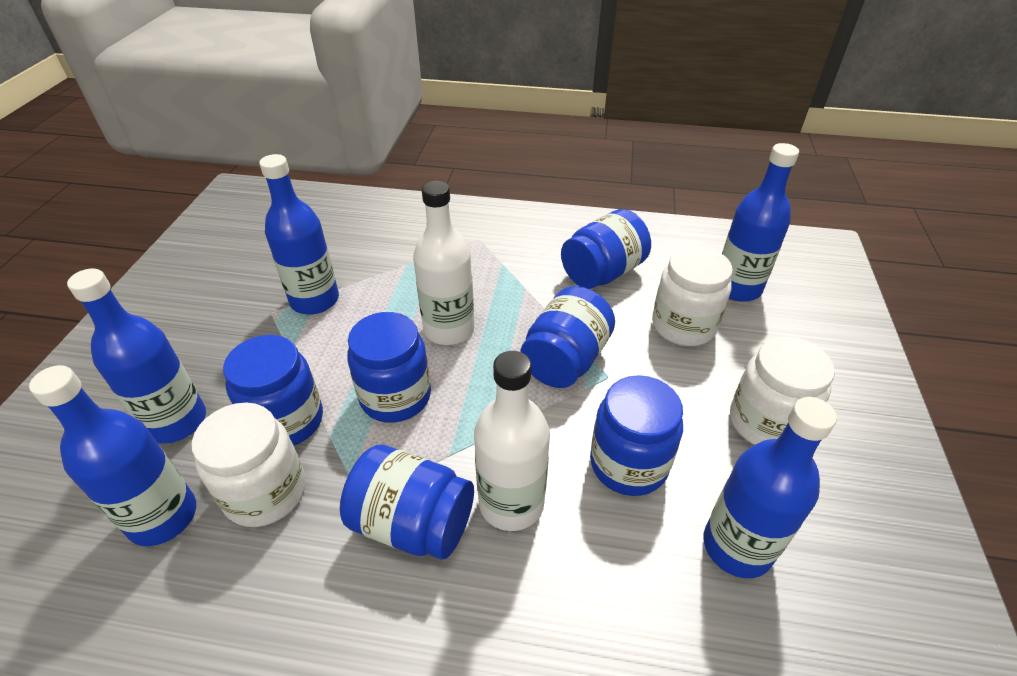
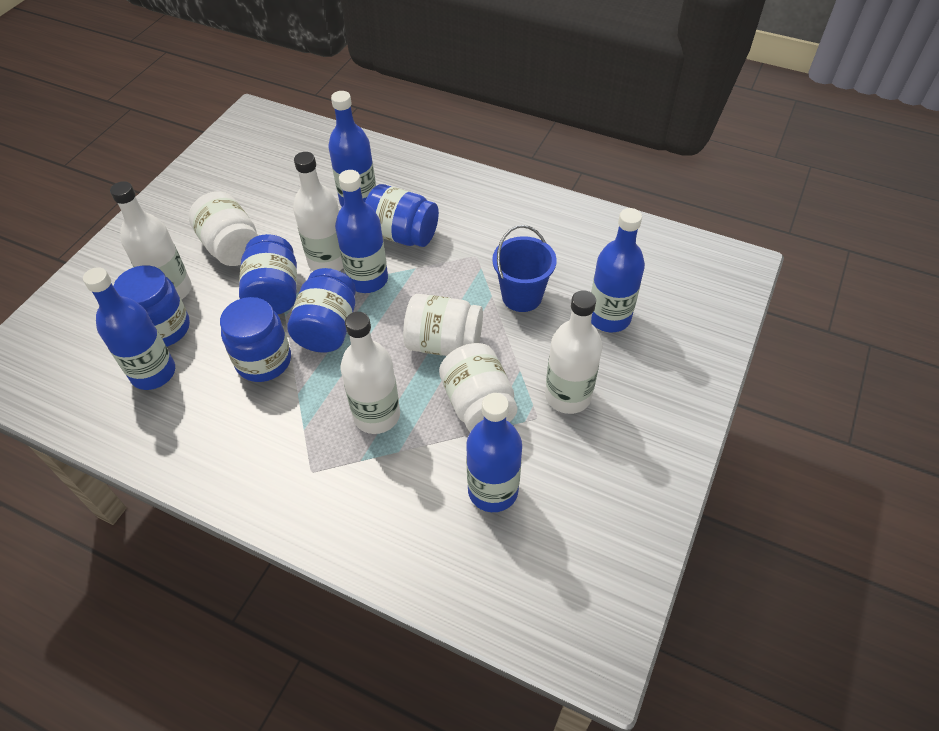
blue bucket: none = 0 -> [492,225,557,312] = 1
blue jar: [223,335,323,446] [340,445,474,560] [347,312,431,423] [521,286,615,388] [561,209,651,289] [590,375,683,496] = 6 -> [113,265,190,347] [220,297,291,382] [239,234,297,315] [287,268,356,353] [365,184,439,247] = 5
white bottle: [413,181,474,345] [474,351,550,531] = 2 -> [110,181,192,300] [293,152,343,271] [340,312,400,434] [545,290,602,414] = 4

